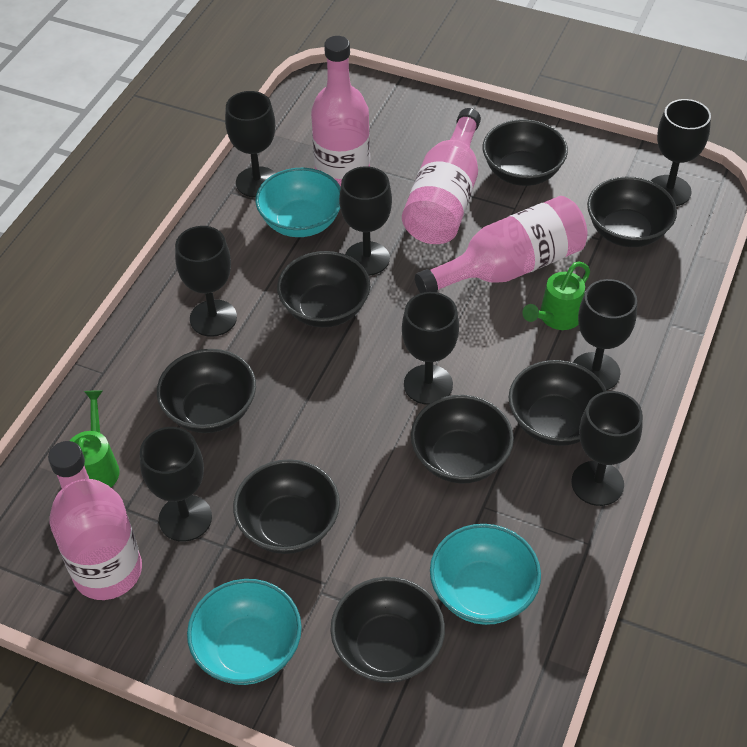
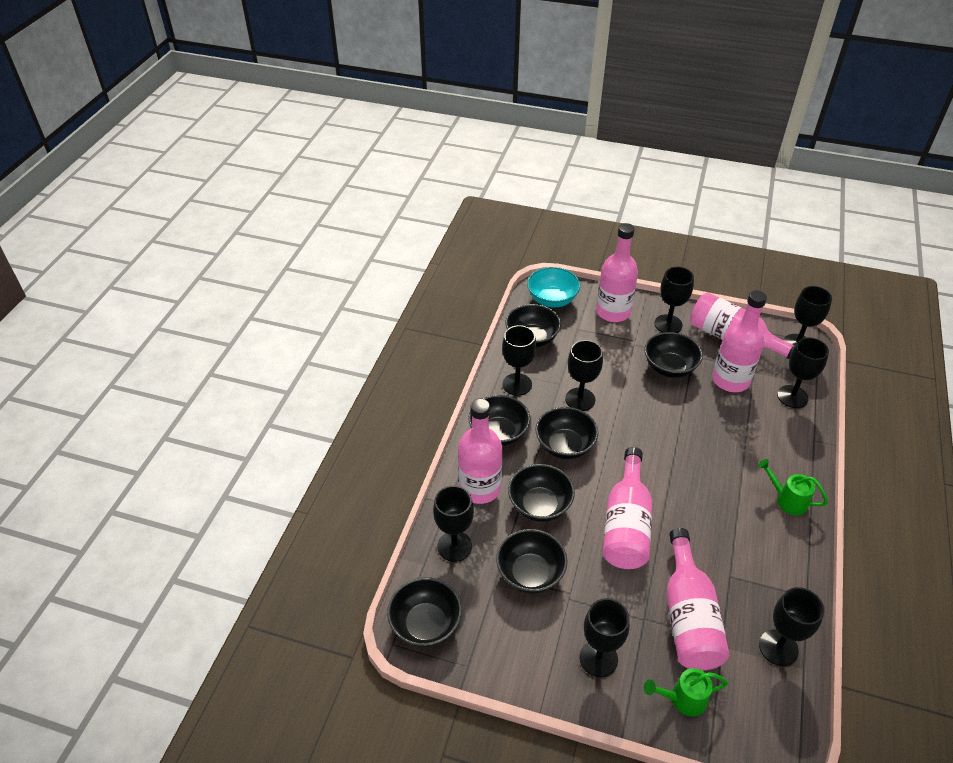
black bowl: [157,349,256,433] [233,459,340,554] [277,251,370,328] [330,577,445,683] [411,395,514,483] [483,119,568,186] [509,360,607,446] [587,177,677,247] = 8 -> [387,577,462,647] [468,395,530,446] [496,529,567,593] [505,304,561,347] [508,464,575,522] [535,407,598,459] [644,332,703,378] = 7
pink bottle: [48,441,142,600] [311,36,370,187] [402,108,481,244] [415,196,587,293] = 4 -> [458,399,502,504] [596,223,638,322] [603,447,652,569] [666,528,729,671] [690,293,795,359] [712,290,767,392] = 6
turquoise bowl: [187,579,302,685] [255,168,341,237] [430,524,541,625] = 3 -> [527,267,580,307] = 1

